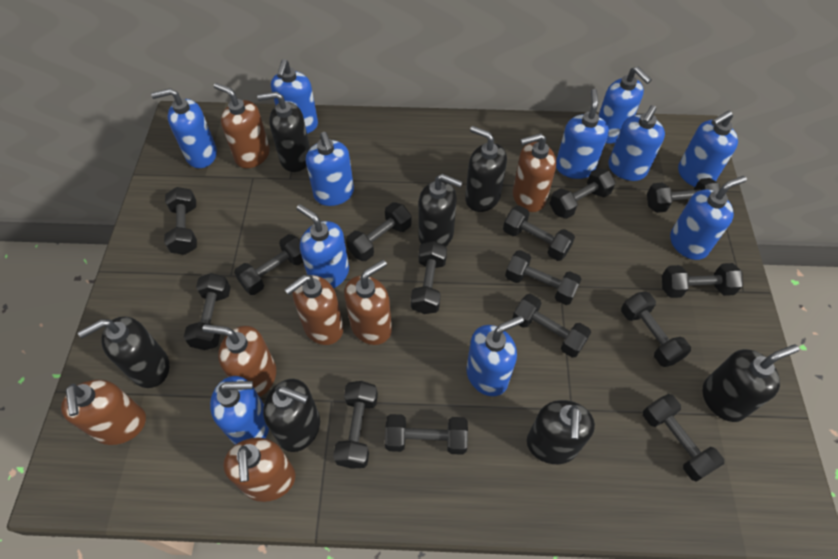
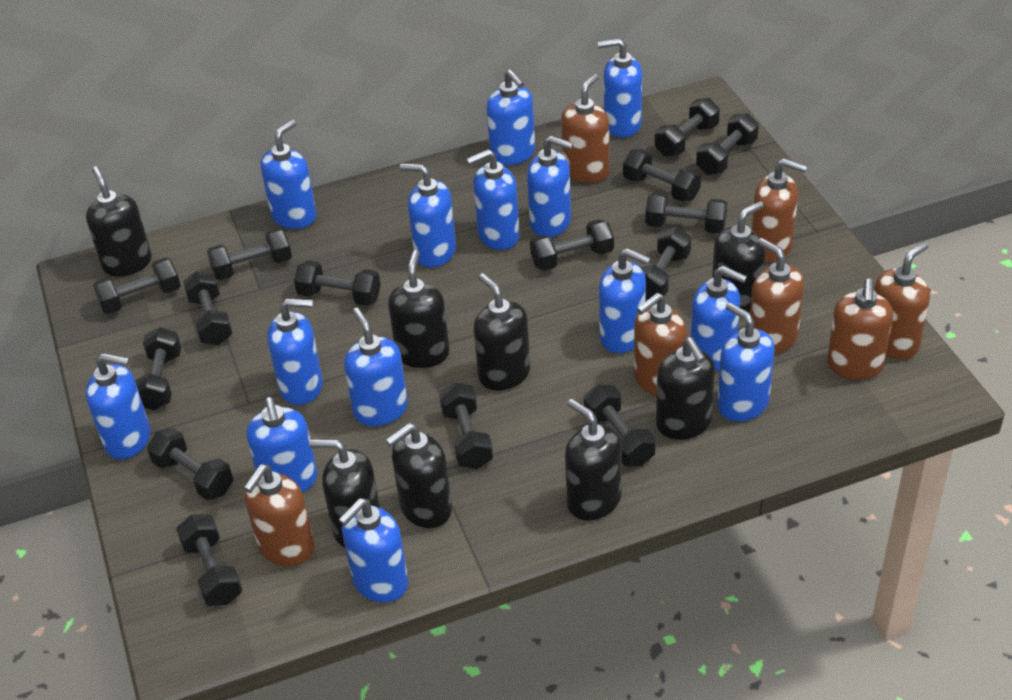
black soap dispenser: [78,316,169,388] [257,92,310,172] [263,379,320,452] [418,174,463,246] [465,126,507,212] [527,400,595,464] [703,345,799,422] = 7 -> [86,166,152,277] [309,439,380,547] [386,423,452,528] [388,250,450,368] [473,273,530,390] [565,399,622,520] [656,337,715,440] [712,201,765,313] = 8
blue soap dispenser: [151,88,217,168] [210,376,269,445] [271,59,318,134] [297,204,349,288] [306,132,354,206] [466,316,524,396] [556,89,609,179] [598,67,652,144] [608,105,665,181] [670,176,747,260] [678,111,738,187] = 11 -> [86,353,151,459] [247,397,317,493] [261,120,317,229] [267,299,323,405] [339,498,409,603] [344,308,408,426] [400,163,456,268] [467,149,520,250] [487,69,535,165] [527,136,573,237] [598,38,642,137] [599,248,651,353] [691,266,747,371] [717,302,775,421] = 14

